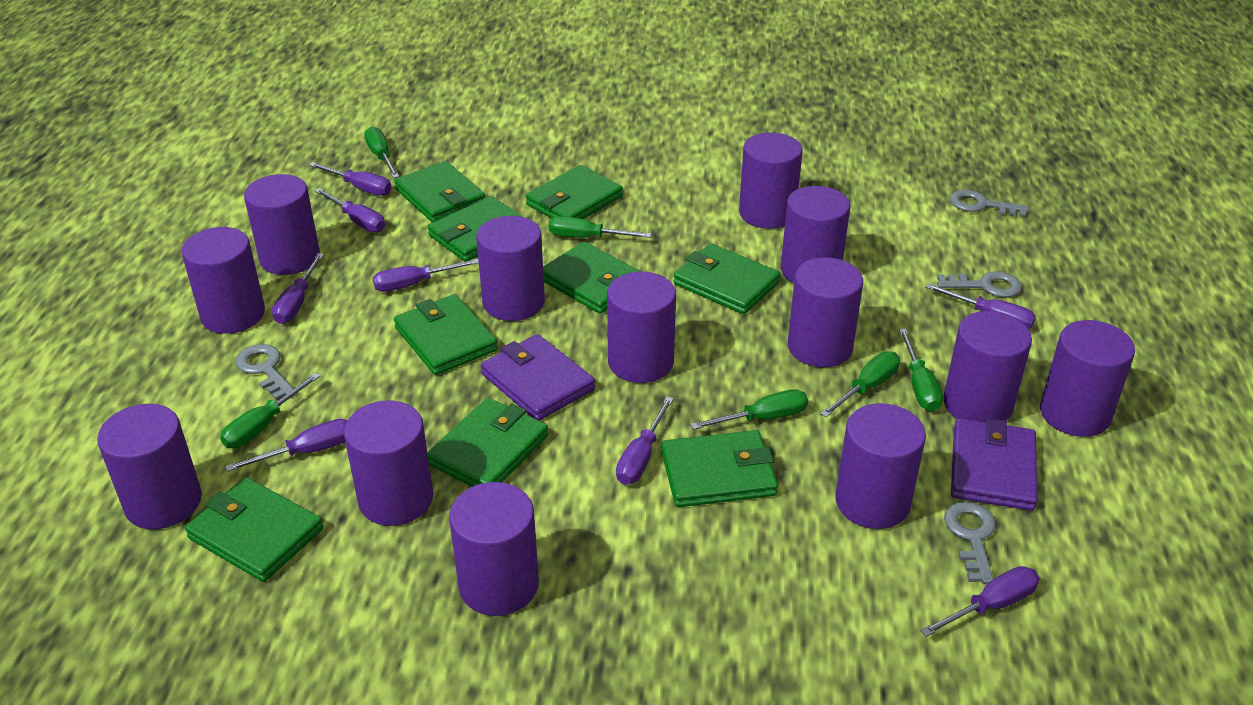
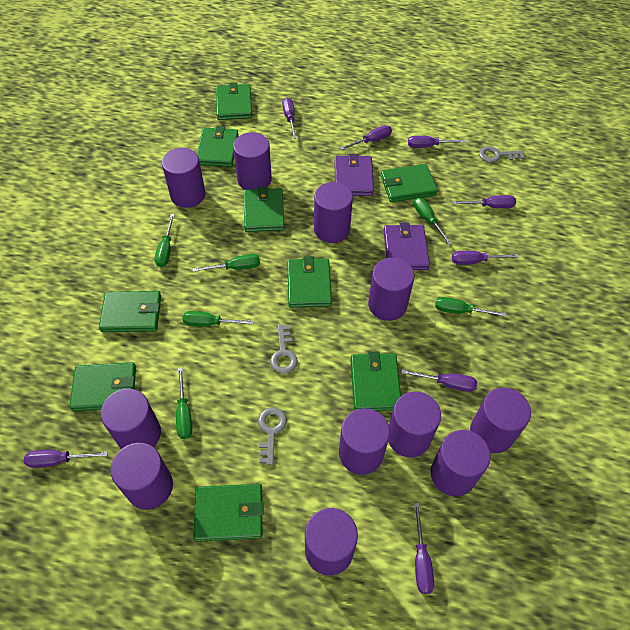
grey key: [236,344,293,401] [937,271,1022,297] [944,501,996,584] [950,190,1029,217] = 4 -> [258,407,287,465] [270,324,298,374] [479,146,525,163] = 3
purple cylinder: [97,404,202,529] [181,227,265,334] [244,174,320,275] [344,400,433,526] [449,482,539,616] [476,216,545,321] [607,272,676,383] [739,133,803,229] [781,186,850,283] [788,257,863,368] [835,403,926,529] [943,311,1032,422] [1040,320,1135,437] = 13 -> [100,389,161,449] [111,443,173,510] [162,148,205,208] [233,132,272,190] [305,508,358,576] [314,182,353,243] [339,408,390,475] [368,258,414,321] [388,392,441,457] [431,430,491,496] [470,388,531,453] = 11

